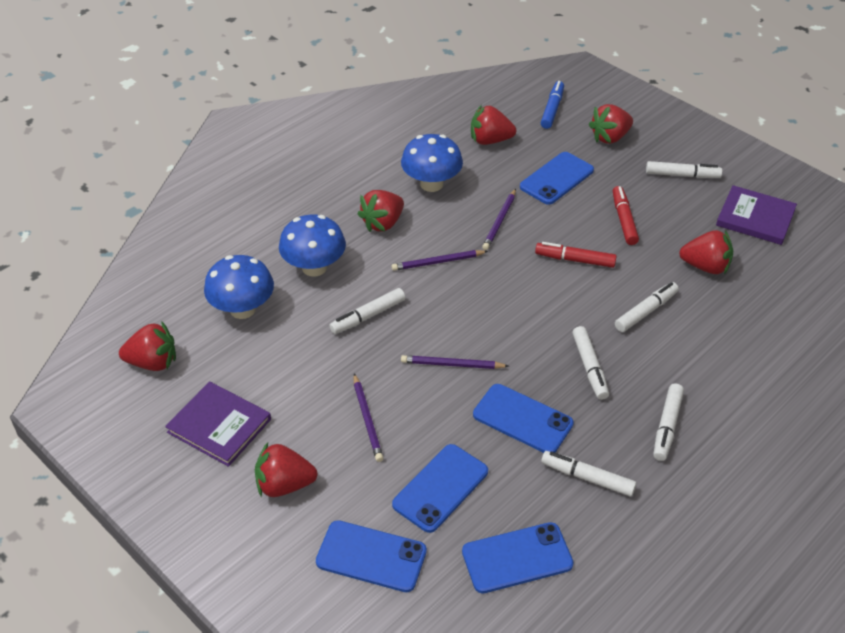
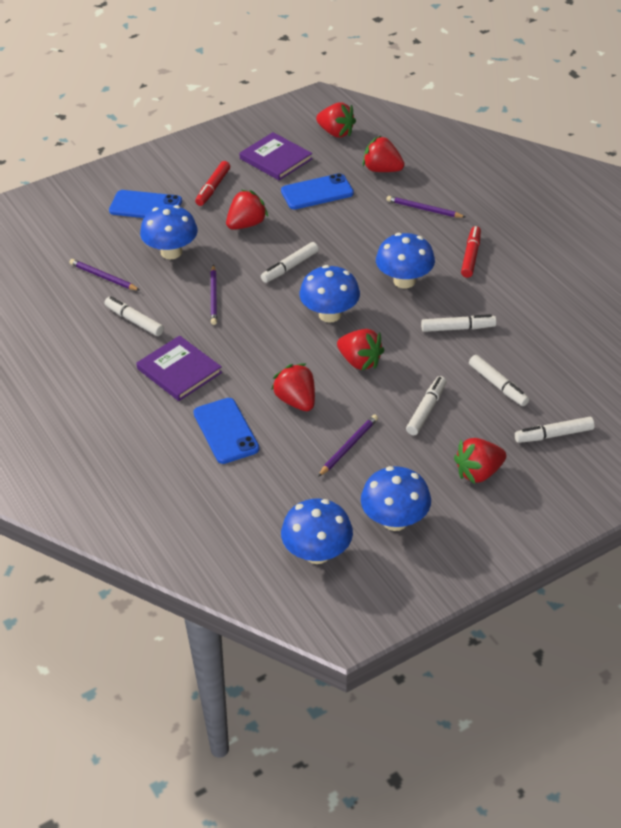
blue marker: [541,81,564,129] = 1 -> none = 0
blue mushroom: [204,255,274,319] [279,214,346,277] [401,134,463,192] = 3 -> [140,205,198,259] [281,499,353,564] [299,265,360,322] [361,466,431,531] [376,233,435,288] = 5
blue phone: [316,520,427,592] [392,444,488,533] [462,522,574,593] [473,384,574,453] [520,152,594,205] = 5 -> [109,190,182,218] [193,398,259,464] [281,173,354,210] = 3

